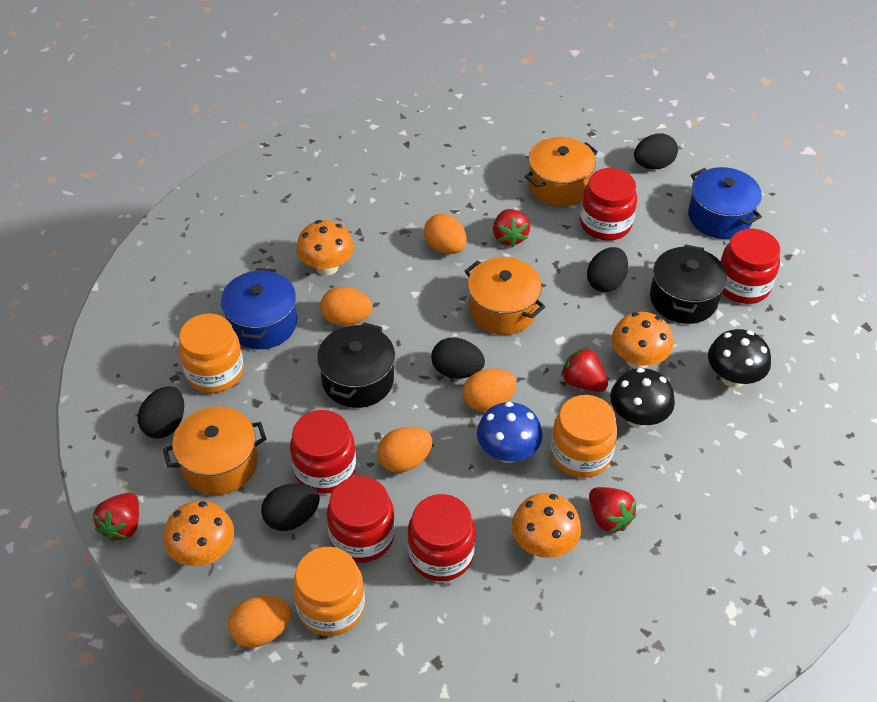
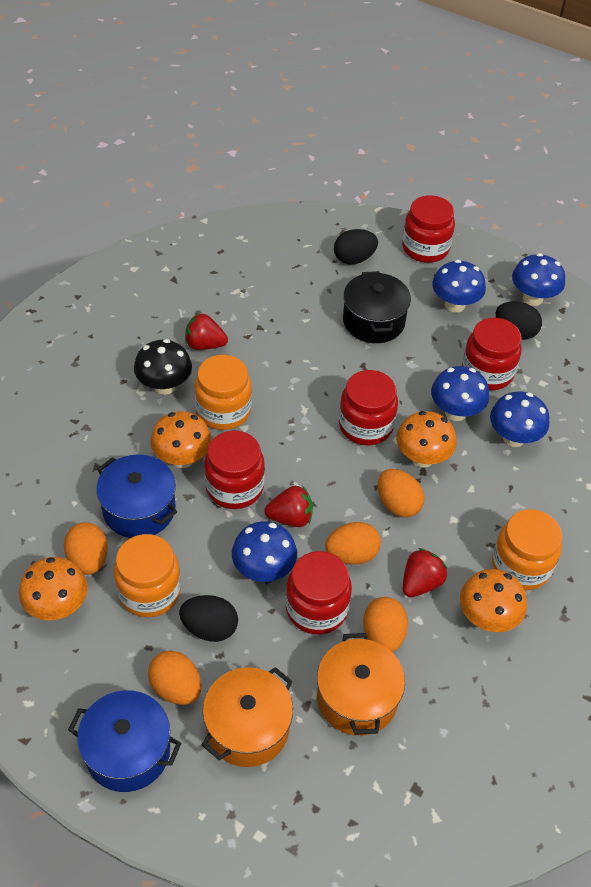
black egg: [138,386,184,439] [261,483,320,531] [431,337,485,379] [587,247,628,292] [634,133,678,169] = 5 -> [179,595,238,642] [334,229,378,264] [496,301,542,340] = 3
black mushroom: [610,368,675,428] [708,329,771,388] = 2 -> [134,339,192,395] = 1
black pot: [317,322,395,408] [650,244,727,324] = 2 -> [343,271,411,343] = 1
blue mushroom: [477,402,543,463] = 1 -> [232,521,297,582] [431,366,489,421] [432,260,486,313] [490,392,549,447] [512,253,565,306] = 5
orange pot: [163,406,266,495] [465,257,545,335] [525,137,598,206] = 3 -> [202,667,293,767] [317,633,405,736] = 2
red strawberry: [93,493,139,541] [493,209,530,247] [561,347,608,392] [589,487,637,533] = 4 -> [185,313,228,350] [264,485,313,527] [403,548,447,597] = 3

